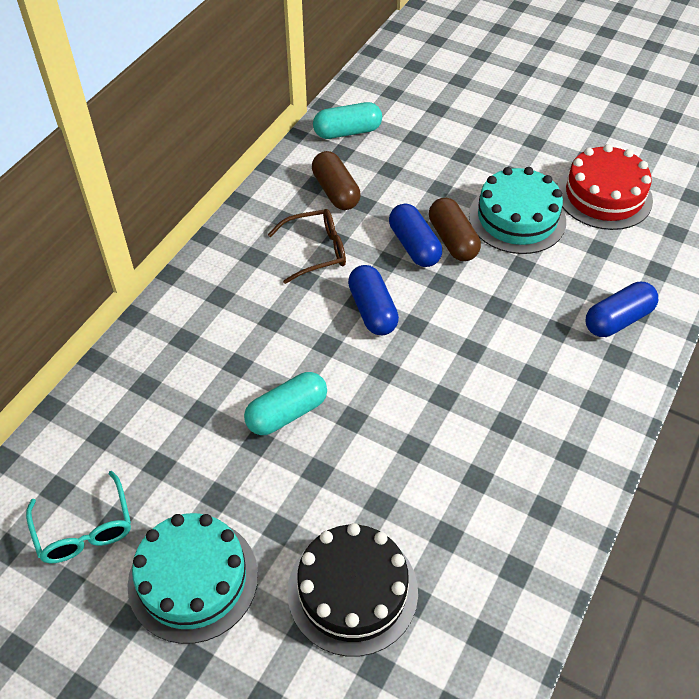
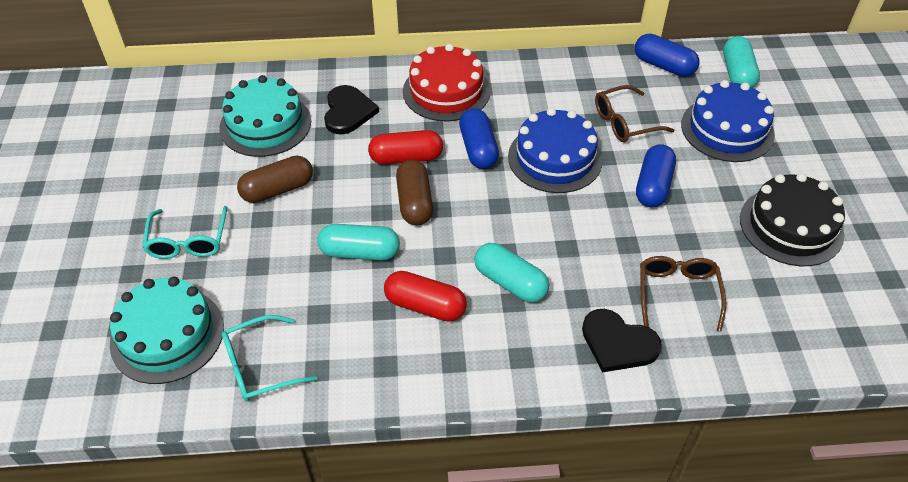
black heart: none = 0 -> [324,85,379,134] [582,309,662,373] = 2
blue cake: none = 0 -> [508,108,603,193] [681,80,775,162] = 2
brown glasses: [268,209,346,284] = 1 -> [595,85,674,142] [640,256,726,331] = 2
red capsule: none = 0 -> [368,130,443,165] [384,271,467,322] = 2
turquoise capsule: [244,372,327,435] [313,102,382,139] = 2 -> [317,224,400,261] [474,243,549,303] [723,36,760,88] = 3
turquoise glasses: [26,471,131,563] = 1 -> [142,206,228,259] [222,315,317,402] = 2

